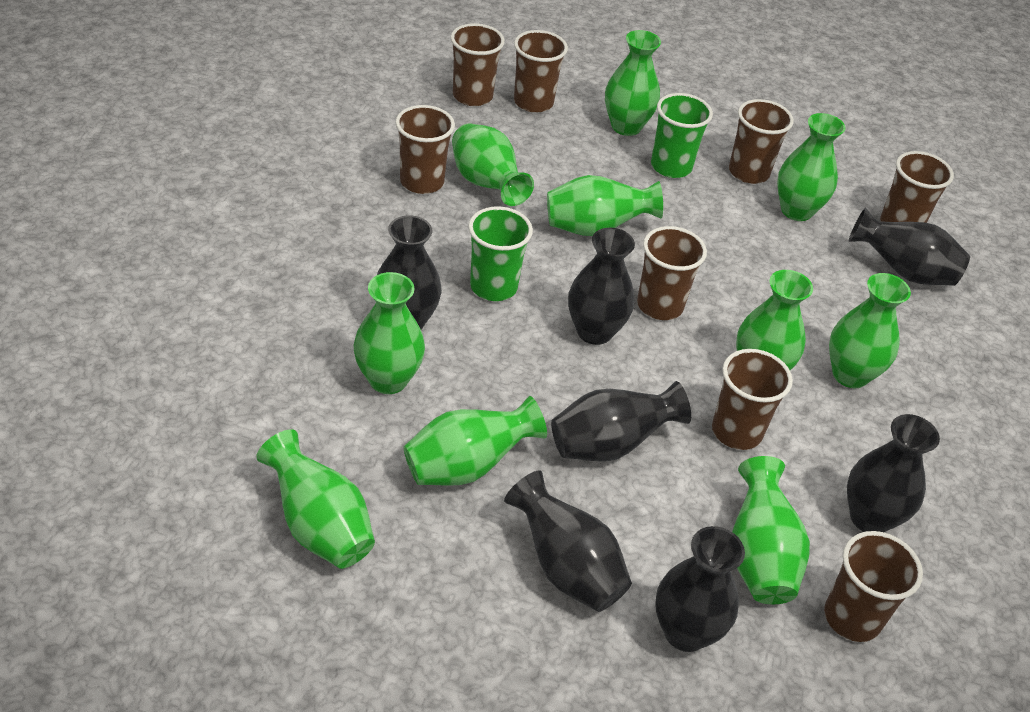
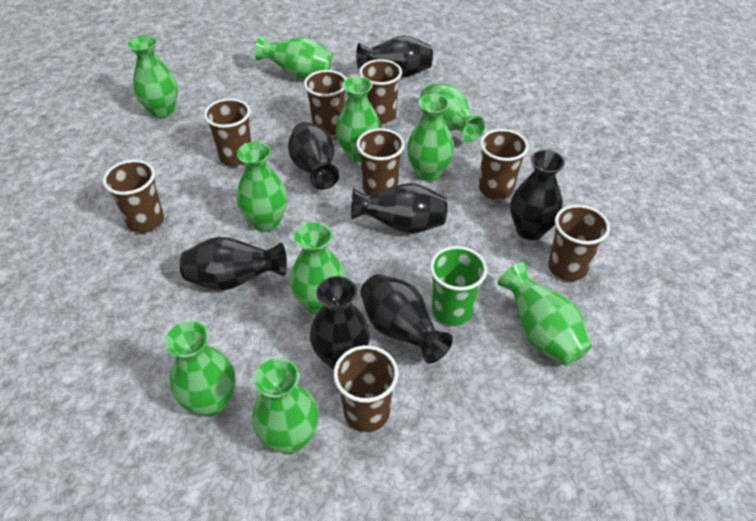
green cup: [468,206,533,301] [651,93,713,178] = 2 -> [430,246,487,326] = 1

